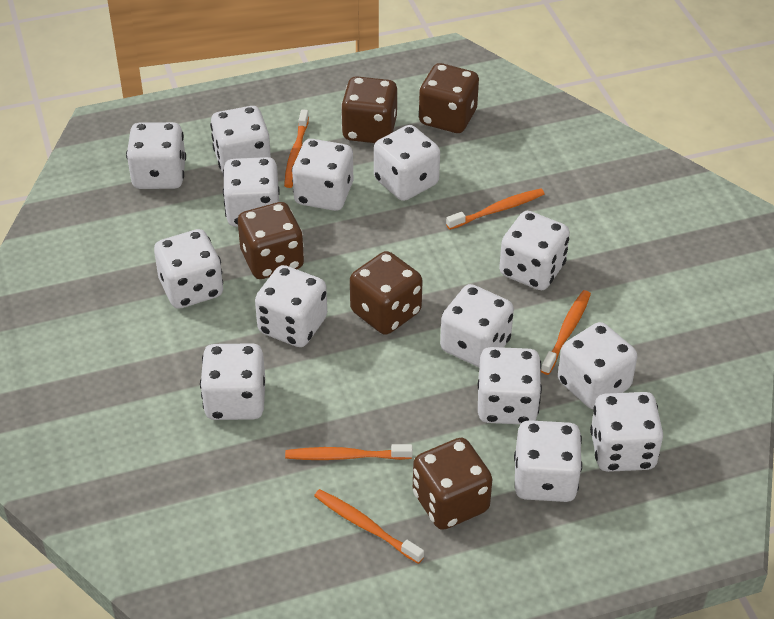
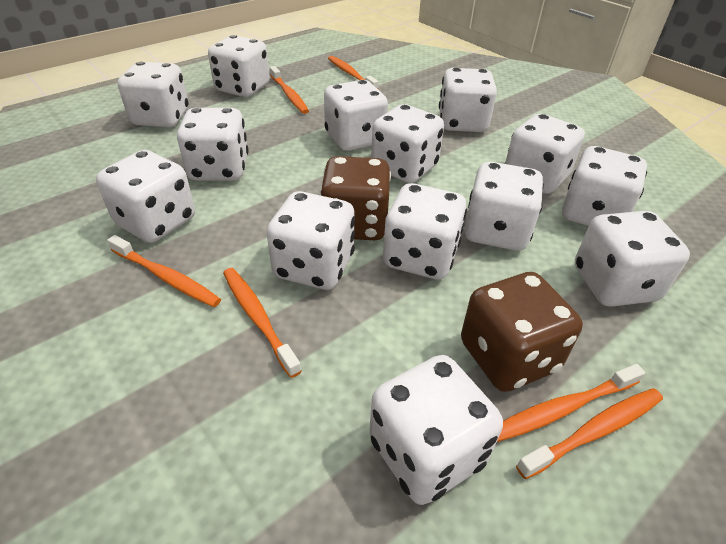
brown dice: [238,202,304,279] [341,76,397,143] [350,251,423,335] [413,438,492,530] [419,63,479,133] = 5 -> [320,156,391,240] [461,272,583,392] = 2
orange toothbrush: [284,109,309,188] [285,444,413,460] [314,489,424,564] [446,188,544,230] [541,290,591,375] = 5 -> [107,235,221,307] [223,268,302,378] [270,66,309,114] [328,56,378,89] [497,364,645,442] [516,388,663,479] = 6

